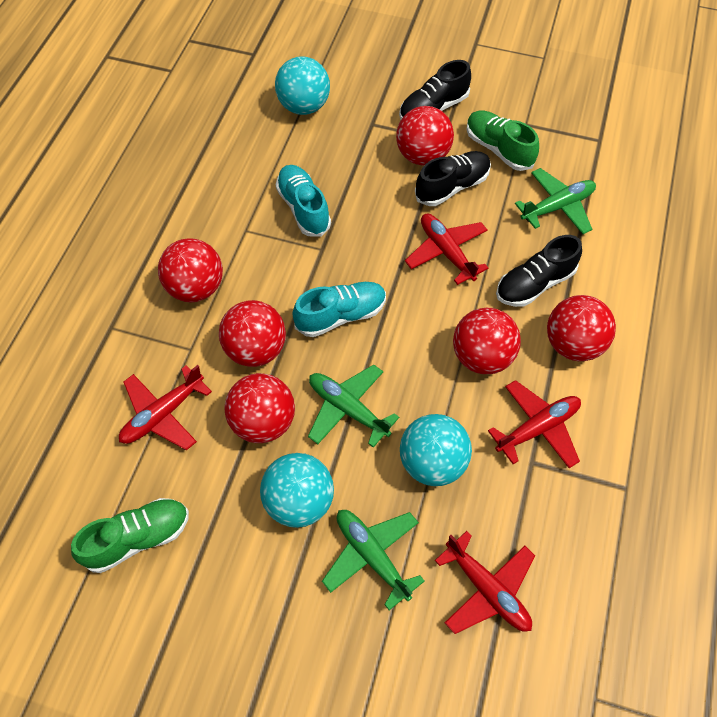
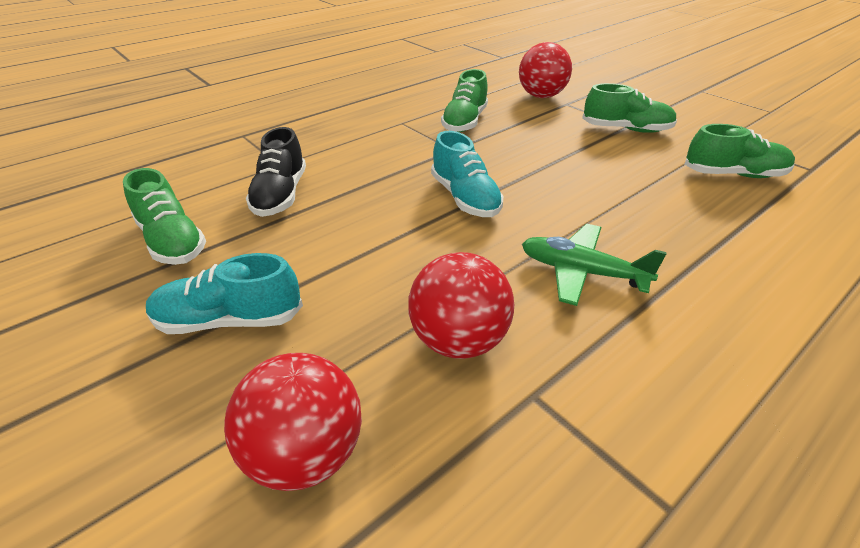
black shoe: [399,60,471,120] [415,151,491,206] [496,235,582,307] = 3 -> [246,127,306,217] = 1
green plane: [308,364,399,448] [322,510,425,610] [515,168,596,234] = 3 -> [522,224,667,306] = 1
green shoe: [71,498,189,573] [467,111,539,171] = 2 -> [123,168,206,265] [441,69,488,132] [582,83,677,133] [684,124,795,178] = 4
red ball: [158,238,223,302] [219,300,286,367] [224,373,295,443] [396,106,454,165] [453,308,521,374] [547,295,616,361] = 6 -> [224,353,362,491] [408,252,514,359] [519,42,572,98] = 3
red plane: [119,365,212,450] [405,214,489,285] [435,531,535,634] [488,380,581,468] = 4 -> none = 0
turquoise ball: [260,453,334,528] [275,56,330,115] [400,414,472,486] = 3 -> none = 0

